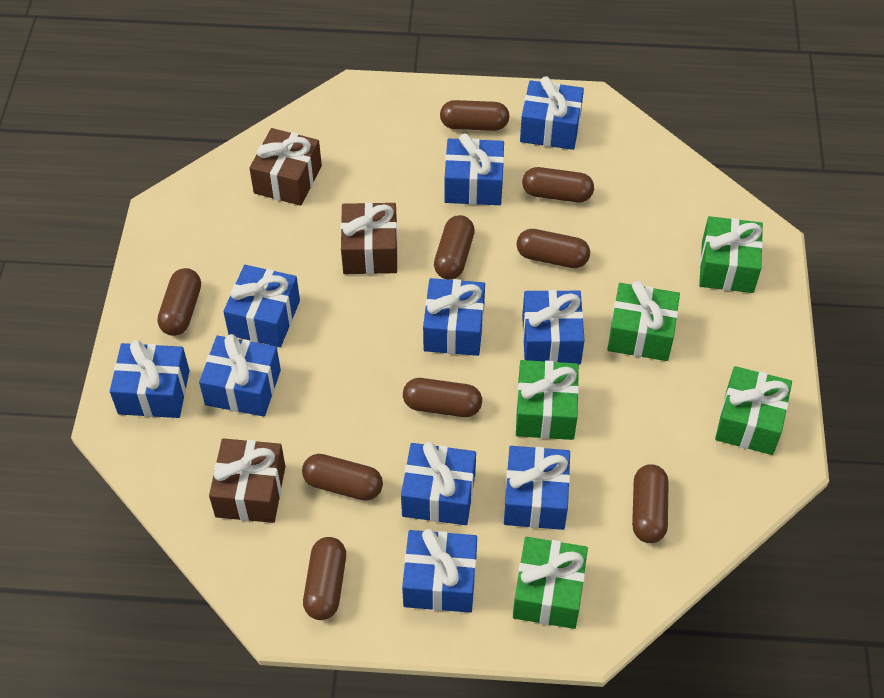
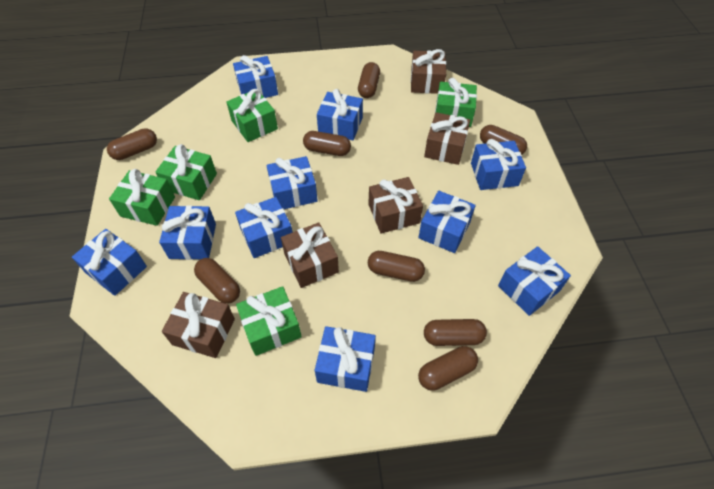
brown capsule: [157,268,201,336] [302,454,383,501] [303,537,346,620] [403,378,482,417] [434,215,475,280] [440,100,509,131] [517,229,590,268] [522,167,594,202] [632,464,669,543] = 9 -> [107,128,157,160] [194,258,240,304] [303,131,351,156] [358,62,380,98] [368,251,425,282] [418,346,478,391] [424,319,487,346] [480,125,527,155] = 8
brown gift: [209,438,286,523] [249,128,322,206] [341,202,398,274] = 3 -> [162,292,235,358] [281,223,339,288] [368,177,423,234] [411,49,446,94] [424,112,470,165] = 5

